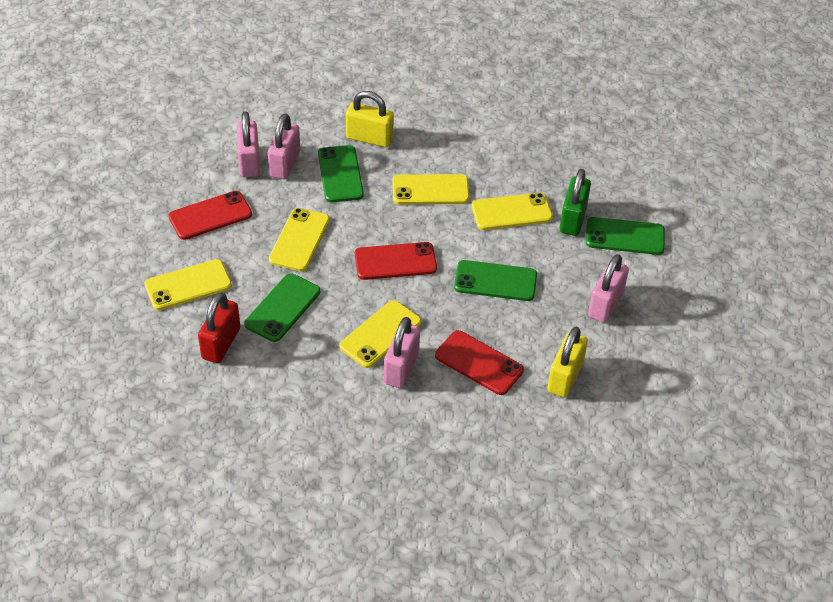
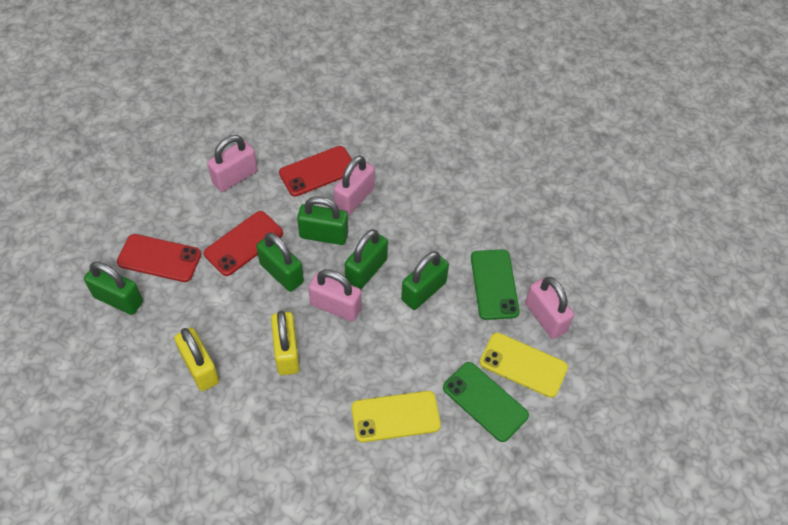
green padlock: [560,169,591,236] = 1 -> [84,261,143,315] [256,232,304,292] [297,196,348,245] [345,229,388,290] [401,251,449,310] = 5
green phone: [244,274,320,342] [318,145,364,202] [454,260,537,301] [586,217,665,255] = 4 -> [443,362,529,442] [471,249,520,320] = 2
red padlock: [198,292,240,363] = 1 -> none = 0
yellow phone: [144,259,232,310] [269,208,330,271] [339,300,421,368] [392,174,469,204] [472,193,553,230] = 5 -> [352,391,441,442] [480,333,568,398] = 2

